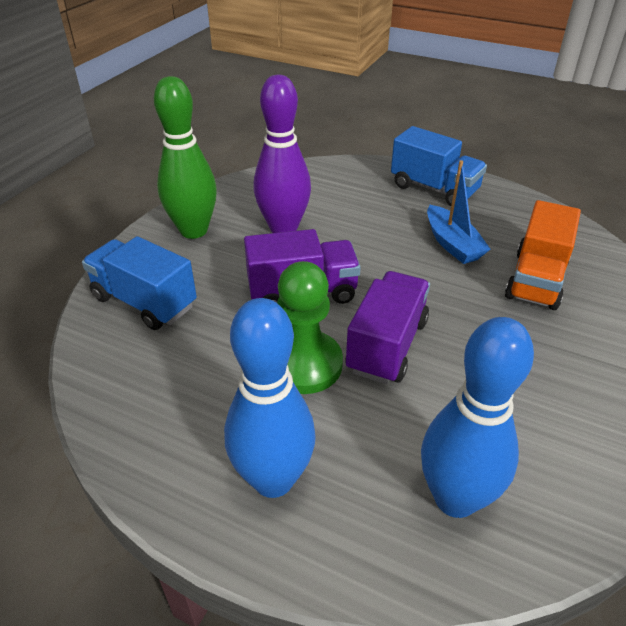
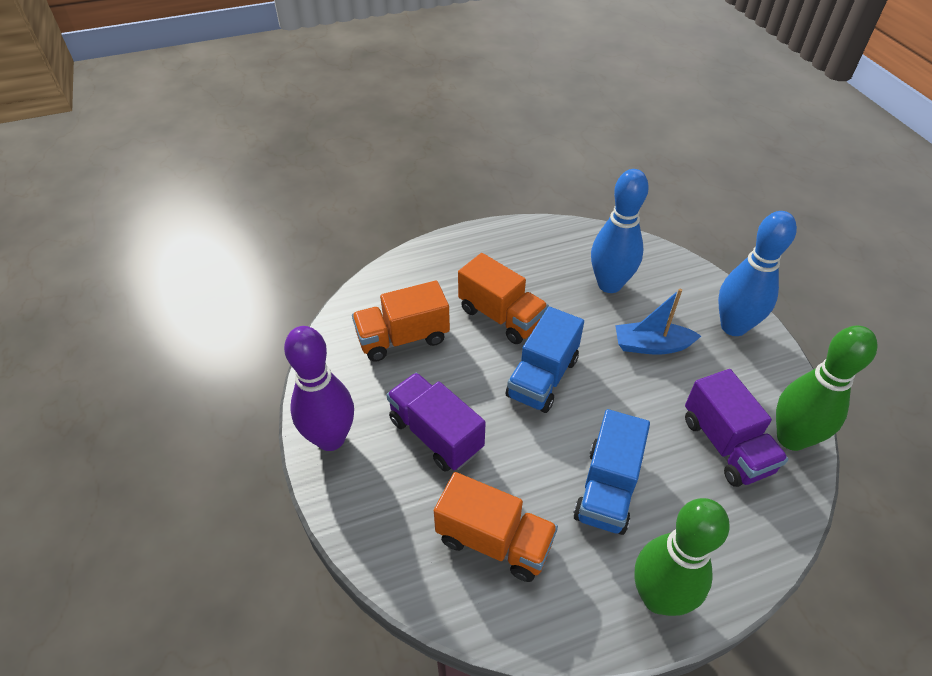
green bowling pin: [154,76,217,239] = 1 -> [635,498,730,616] [776,325,878,451] = 2
green pawn: [277,261,343,394] = 1 -> none = 0
orange truck: [505,200,581,310] = 1 -> [352,281,450,362] [434,472,558,582] [458,253,549,344] = 3

